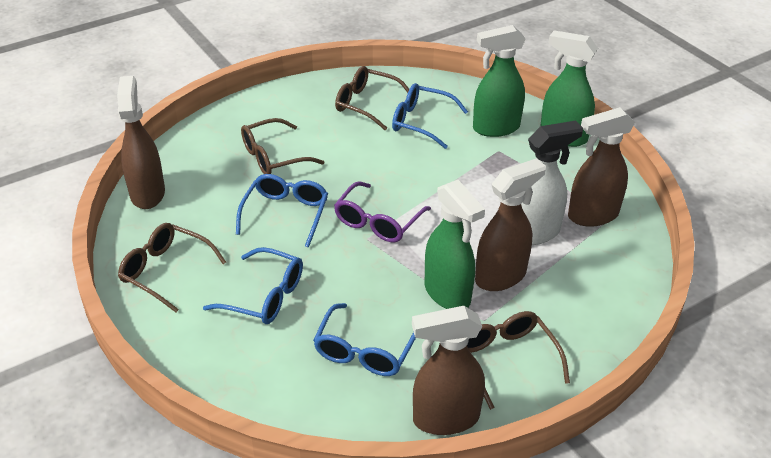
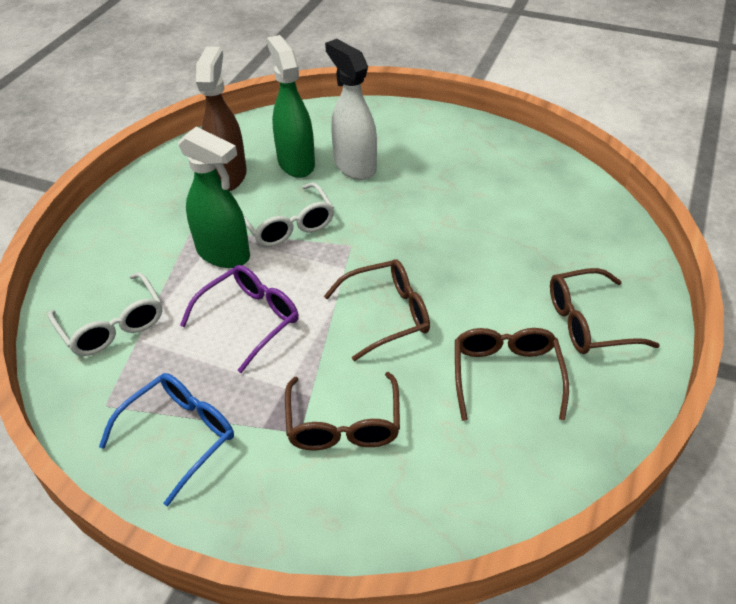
blue glasses: [203,247,303,324] [236,174,328,248] [313,303,416,376] [392,83,468,149] = 4 -> [99,373,234,506] = 1
brown spray bottle: [117,76,165,209] [412,306,485,435] [475,158,546,291] [568,107,635,227] = 4 -> [196,46,247,191] = 1
green spray bottle: [425,180,485,309] [473,25,526,137] [541,31,598,147] = 3 -> [178,126,250,268] [267,35,315,178] = 2
white glasses: none = 0 -> [48,272,162,356] [243,182,334,247] = 2

